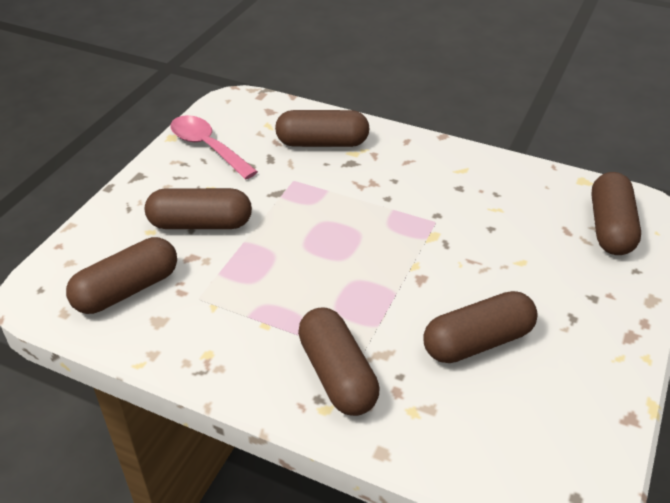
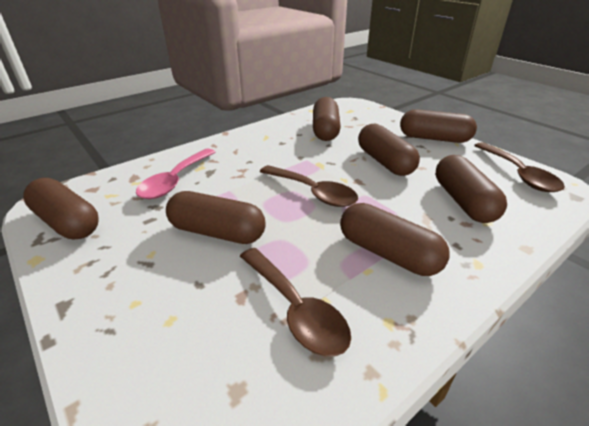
brown capsule: [66,237,177,314] [145,188,252,229] [275,110,370,147] [298,308,379,416] [423,291,538,363] [591,172,641,255] = 6 -> [23,178,99,240] [166,191,266,244] [313,97,341,141] [340,203,450,276] [358,124,420,176] [400,109,477,143] [436,155,507,223] = 7
brown spoon: none = 0 -> [240,248,351,357] [260,165,358,207] [474,142,565,192] = 3

